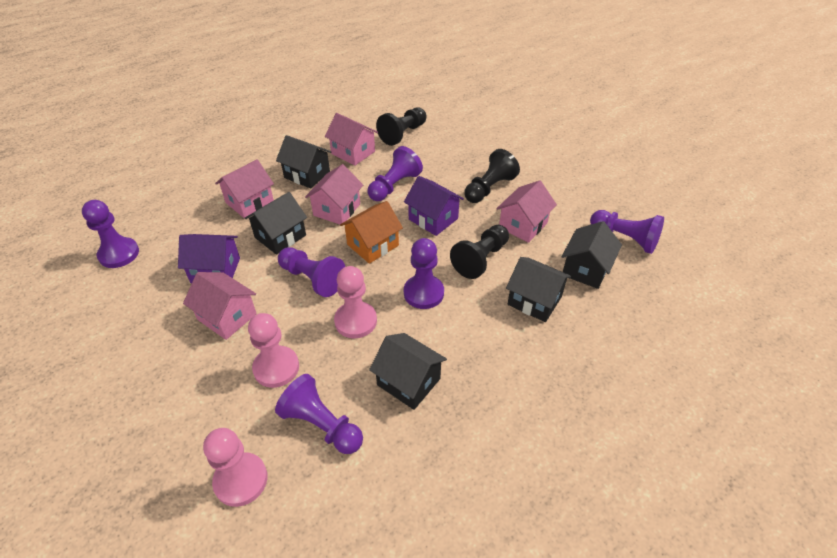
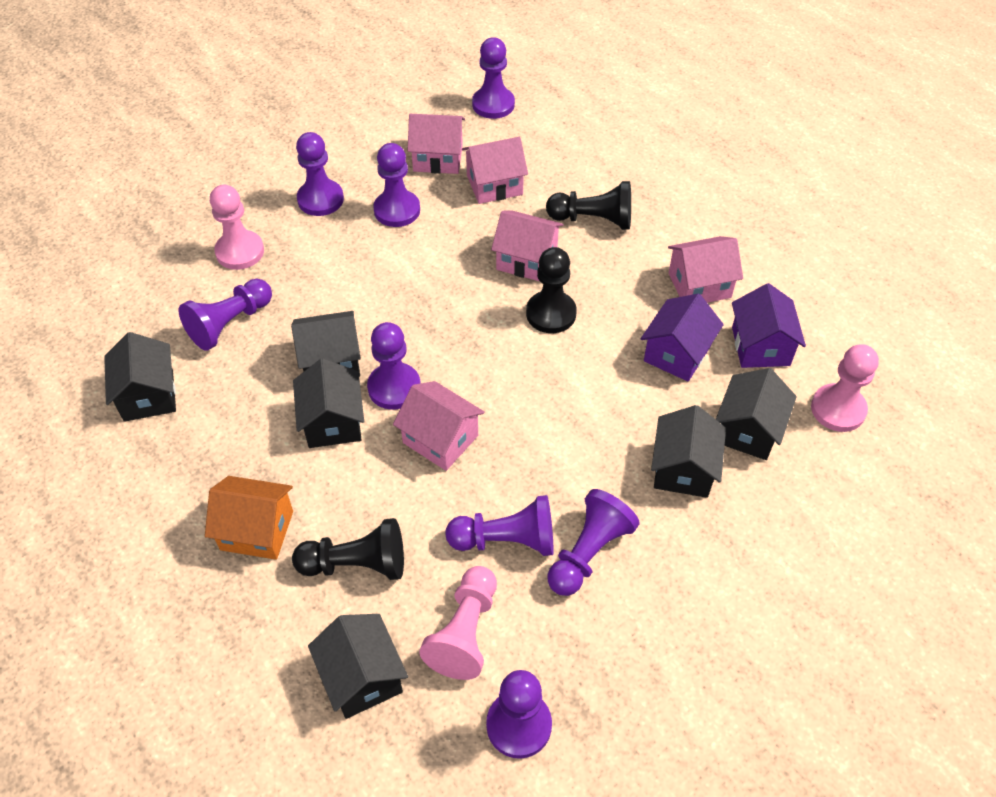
black house: [245,192,307,255] [276,135,331,189] [369,333,447,410] [506,257,572,322] [561,221,622,289] = 5 -> [104,332,176,422] [291,311,361,377] [293,358,364,448] [308,614,408,719] [651,405,726,498] [716,368,797,460] = 6
purple pawn: [82,200,139,268] [275,374,363,454] [278,247,345,297] [367,146,423,201] [404,238,444,309] [590,210,664,254] = 6 -> [179,279,272,351] [296,132,344,216] [367,322,421,410] [373,143,420,227] [446,495,553,556] [472,37,515,119] [486,670,552,759] [547,489,640,596] = 8

